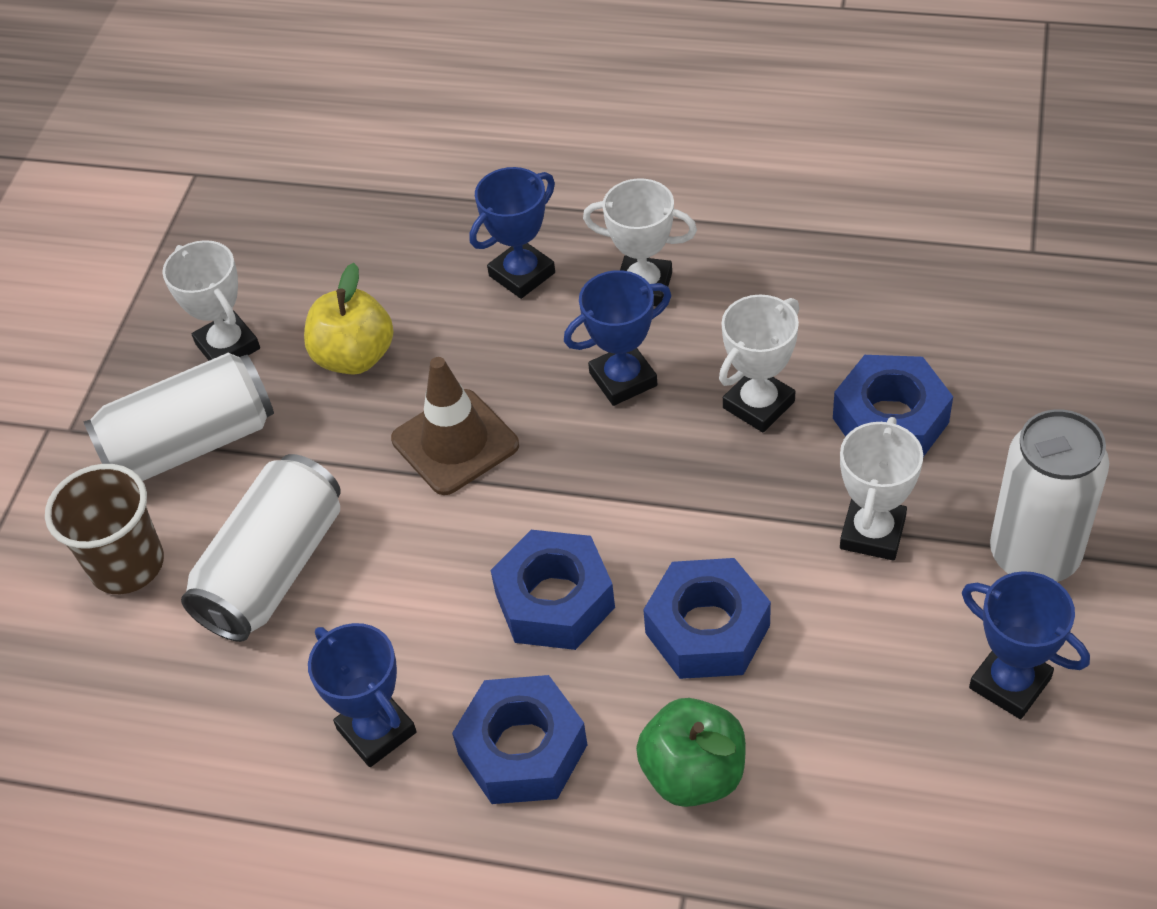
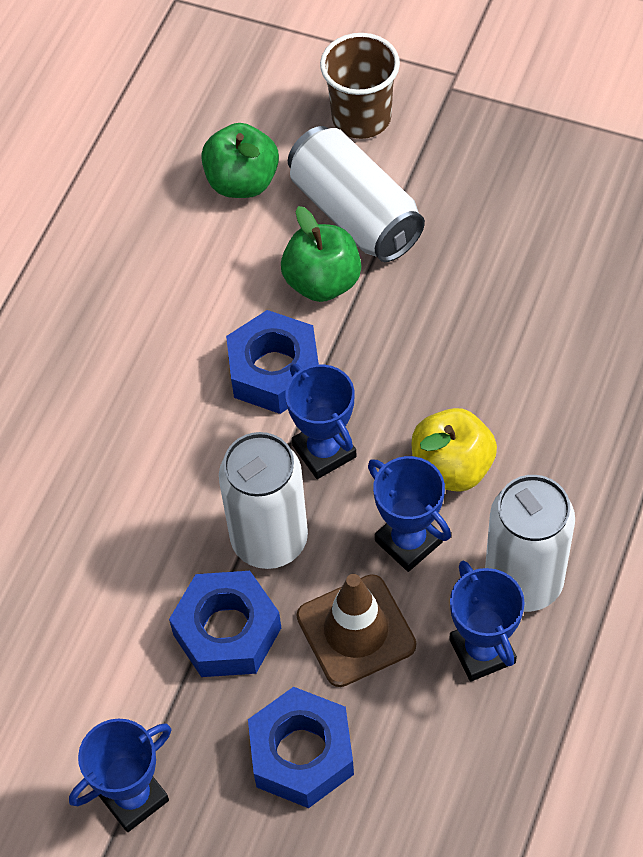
blue nut: [452,675,587,804] [490,530,615,650] [643,558,771,679] [833,355,953,457] = 4 -> [169,571,281,677] [226,310,319,414] [248,687,354,808] = 3
green apple: [636,698,746,807] = 1 -> [201,123,279,198] [281,206,361,302] = 2
white trophy: [162,240,260,361] [583,178,697,306] [719,295,799,433] [840,417,923,561] = 4 -> none = 0

